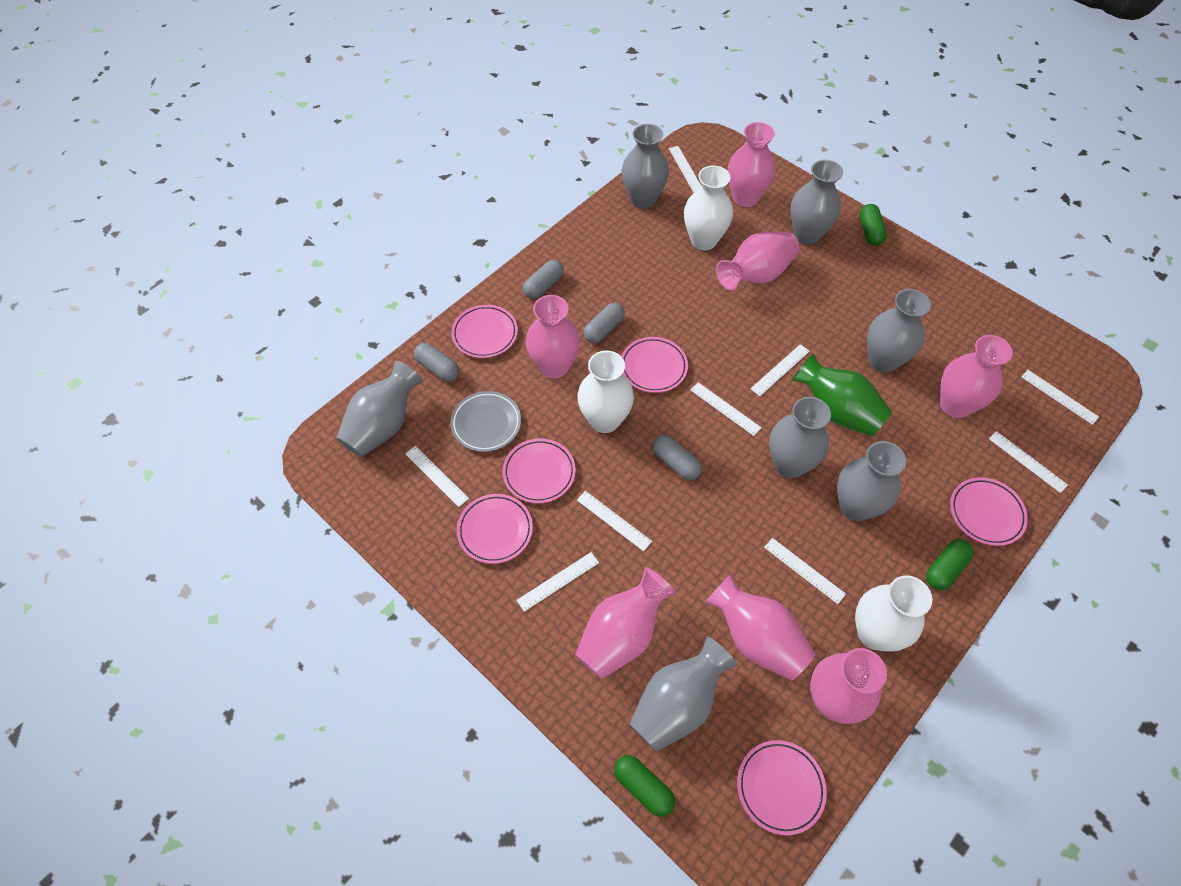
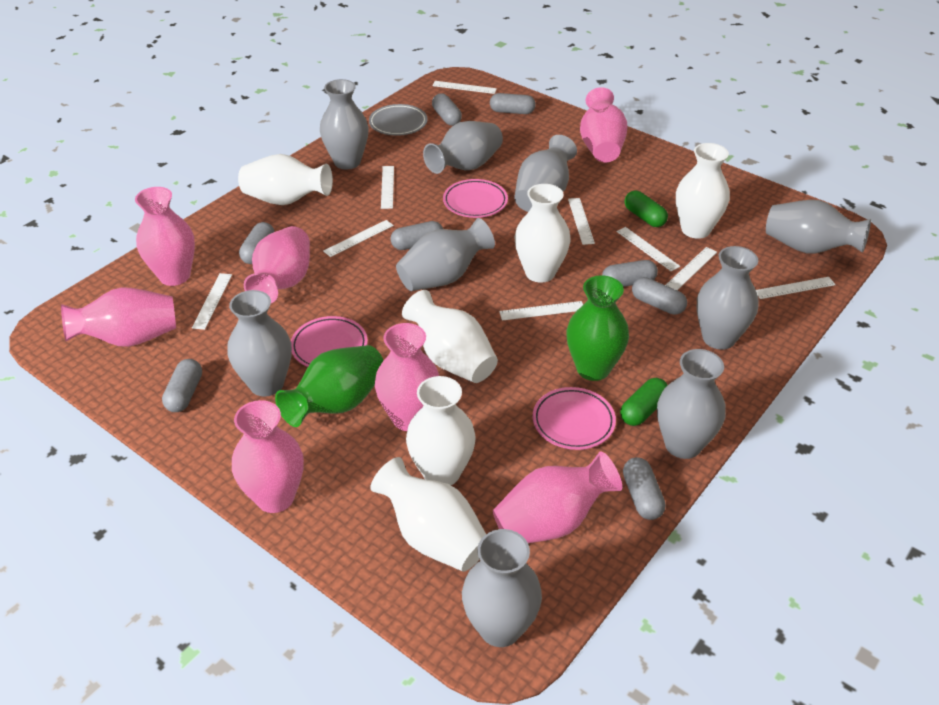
green capsule: [614,755,675,817] [860,204,887,246] [926,539,974,590] = 3 -> [620,378,668,426] [625,191,668,227] = 2
green vase: [792,353,892,437] = 1 -> [275,345,384,427] [566,275,629,381] = 2
grey capsule: [414,343,459,382] [523,260,564,299] [583,303,625,343] [653,435,702,480] = 4 -> [162,359,202,412] [239,222,275,264] [391,221,443,250] [432,93,462,126] [490,93,536,114] [602,260,658,287] [623,457,665,520] [632,277,687,315] = 8
grey vase: [336,361,423,457] [622,124,669,209] [629,636,737,752] [769,397,831,478] [791,160,843,245] [837,441,906,521] [867,289,931,373] = 7 -> [227,290,292,396] [320,79,369,169] [396,218,495,291] [423,121,503,174] [462,529,542,647] [514,135,577,212] [657,349,726,459] [697,246,759,350] [766,200,871,254] = 9
pink plate: [451,305,518,358] [457,494,533,564] [502,438,576,503] [621,337,688,393] [737,740,827,835] [950,477,1028,546] = 6 -> [291,316,368,367] [443,179,508,218] [533,387,616,450] = 3
white vase: [577,350,634,433] [684,165,733,250] [855,575,932,652] = 3 -> [238,154,333,205] [370,457,486,572] [402,290,498,383] [406,376,476,485] [515,184,571,283] [676,143,730,239] = 6

